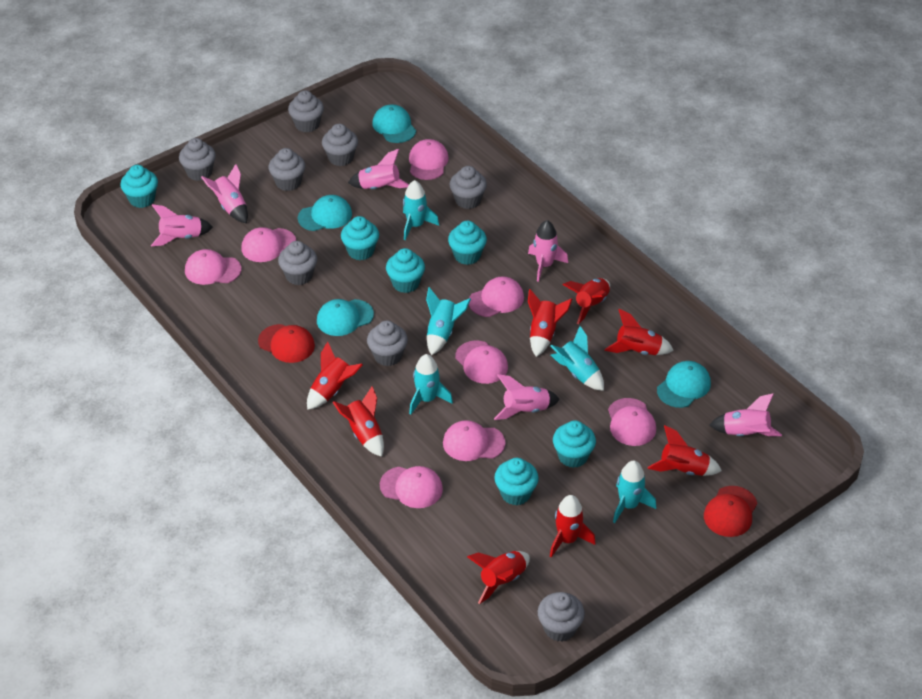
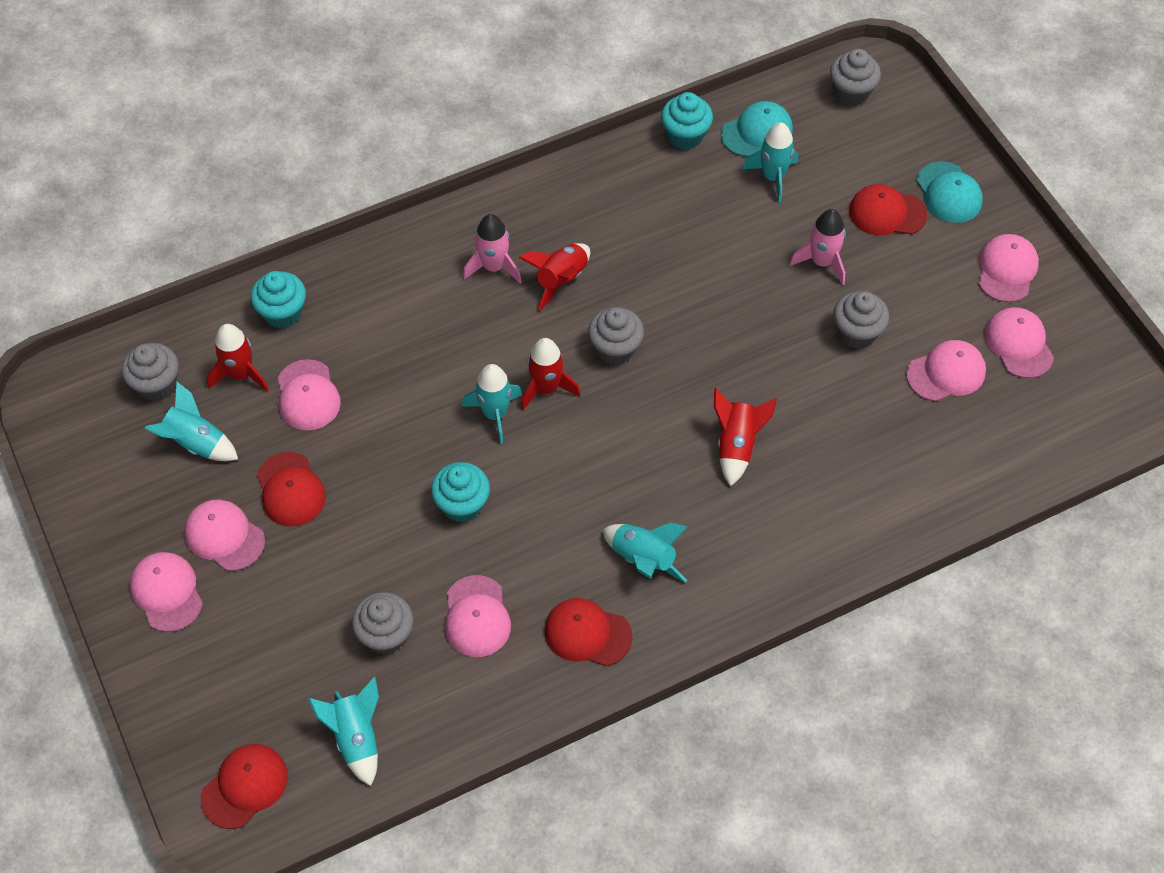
grey cupcake: [179,138,216,181] [268,148,305,191] [278,241,317,285] [288,90,324,133] [322,124,358,166] [367,321,408,366] [450,166,487,209] [538,592,585,642] = 8 -> [122,343,179,401] [352,592,413,655] [588,307,644,365] [830,49,881,106] [834,291,889,349] = 5
pink cap: [185,249,242,285] [241,227,296,262] [380,466,443,508] [409,139,449,180] [443,420,505,461] [455,340,508,384] [469,276,524,317] [608,398,656,446] = 8 -> [130,552,203,632] [184,500,265,571] [278,359,341,430] [445,575,511,657] [906,340,986,401] [978,234,1039,302] [985,307,1054,378] = 7
pink rocket: [151,204,213,246] [201,164,248,224] [348,149,409,189] [494,374,560,420] [528,220,568,282] [709,393,782,436] = 6 -> [463,214,522,283] [789,209,846,285] = 2
red cap: [258,324,315,363] [704,486,757,537] = 2 -> [200,744,288,829] [257,452,326,526] [545,598,633,666] [849,184,927,235] = 4
red rocket: [307,342,363,410] [333,386,384,457] [467,551,530,604] [528,289,572,357] [550,495,596,557] [563,278,610,324] [604,309,674,355] [647,425,722,476] = 8 -> [207,324,269,392] [518,243,590,311] [521,338,581,410] [714,388,777,486] = 4
turquoise cap: [298,195,352,231] [317,299,374,336] [372,104,416,143] [657,361,711,408] = 4 -> [721,101,793,157] [916,161,983,223] = 2
turquoise cupcake: [120,165,158,208] [341,216,379,260] [386,248,425,293] [448,221,487,265] [494,458,539,505] [553,420,596,468] = 6 -> [251,271,306,329] [431,462,490,522] [661,92,713,150] = 3

